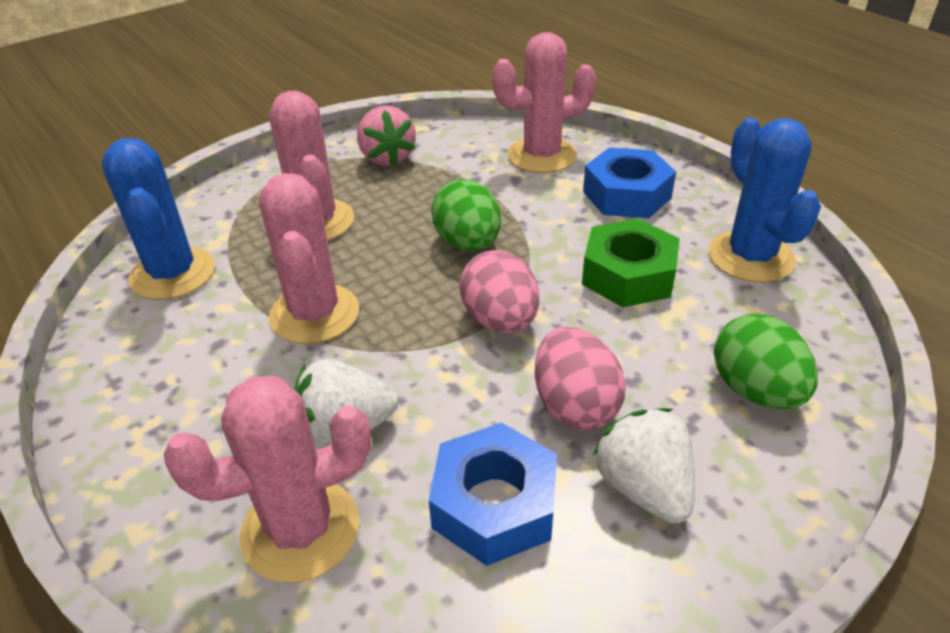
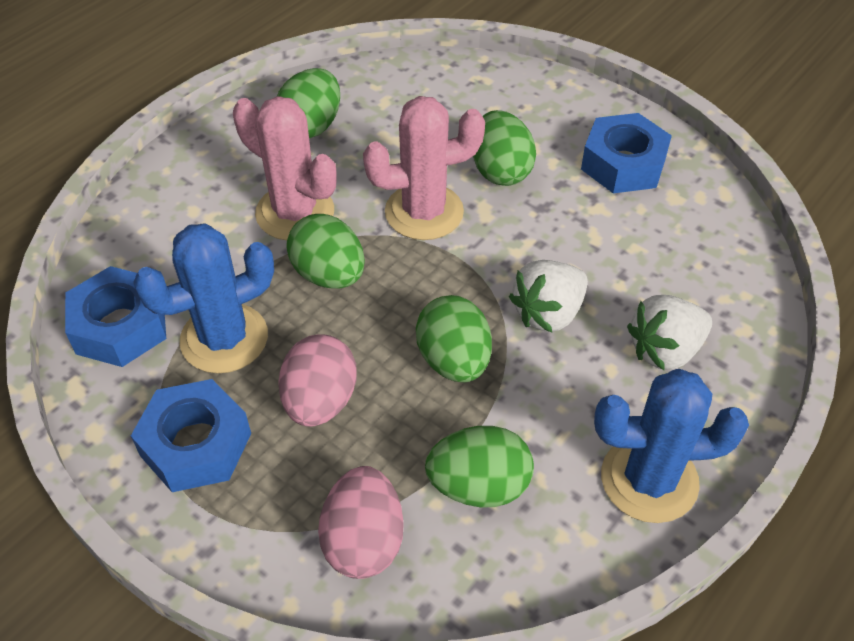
blue nut: [428,423,557,566] [583,148,676,218] = 2 -> [65,266,166,367] [131,379,251,492] [581,113,672,193] = 3
green egg: [431,179,501,251] [714,314,818,409] = 2 -> [277,68,340,138] [286,214,365,289] [416,295,492,382] [425,426,534,507] [473,110,536,186] = 5
green nut: [582,219,680,307] = 1 -> none = 0
pink cactus: [164,376,371,583] [259,173,359,344] [269,91,354,241] [492,32,596,173] = 4 -> [233,96,337,240] [363,96,485,240] = 2
pink strawberry: [357,106,416,166] = 1 -> none = 0

